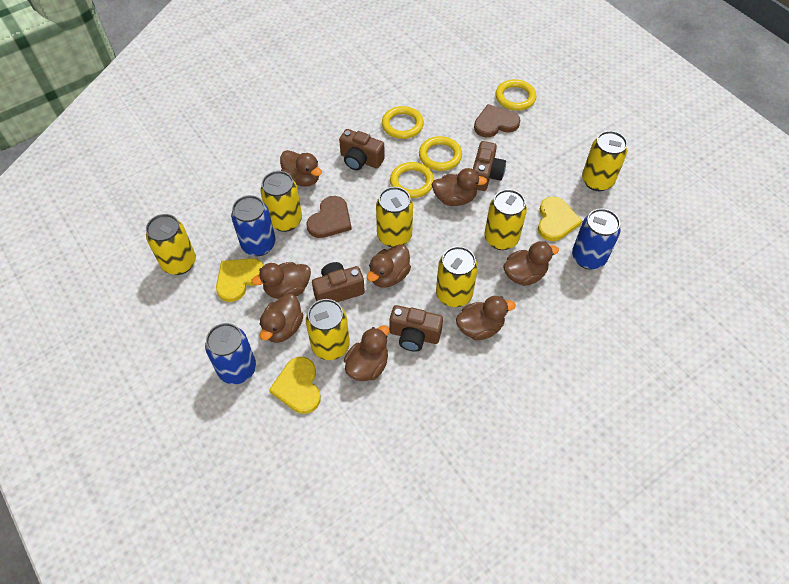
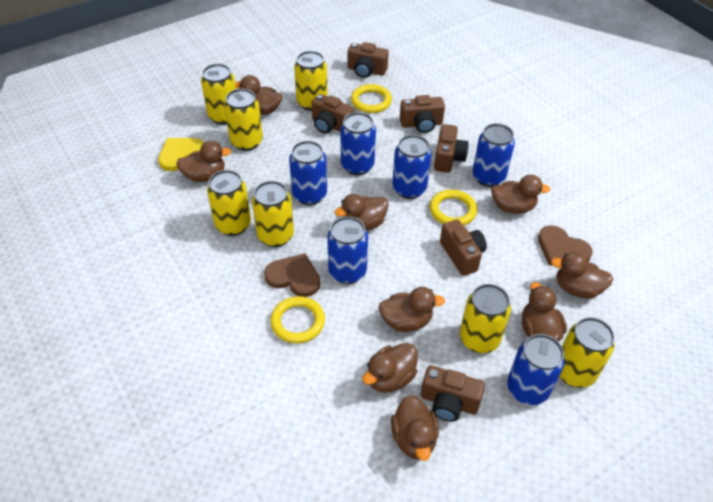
blue can: [205,323,256,384] [231,195,276,256] [572,208,621,270] = 3 -> [289,141,327,205] [327,216,368,284] [341,112,376,175] [392,135,431,199] [472,123,515,187] [507,334,565,405] = 6
brown camera: [312,262,365,302] [339,129,385,170] [389,305,443,352] [473,141,506,191] = 4 -> [311,94,354,133] [348,42,389,78] [400,95,445,133] [421,365,485,422] [434,124,469,173] [440,219,487,276] = 6
brown duck: [251,262,311,299] [260,294,303,343] [280,150,322,187] [344,325,389,381] [367,244,411,288] [432,168,487,206] [456,296,516,340] [503,241,559,286] = 8 -> [176,141,231,182] [235,75,282,114] [335,194,389,231] [362,343,418,393] [379,287,445,332] [391,395,439,461] [491,175,551,214] [522,282,567,342] [551,252,613,299] = 9
yellow heart: [216,258,264,302] [269,357,321,414] [538,197,582,241] = 3 -> [158,138,204,171] = 1
yellow ring: [382,106,424,139] [390,162,434,198] [419,136,462,171] [495,79,536,111] = 4 -> [270,296,325,343] [351,84,392,113] [430,190,477,226] = 3

